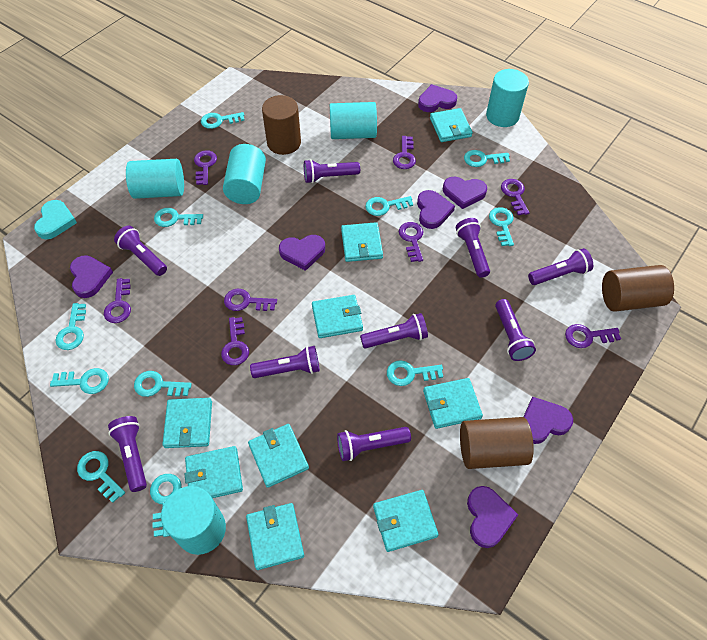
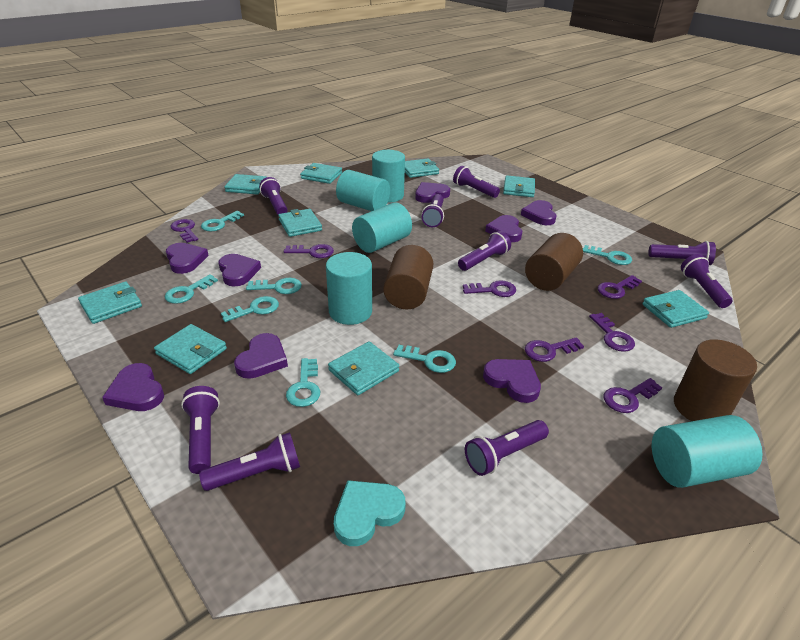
purple heart: [70,255,113,298] [279,235,325,271] [417,190,455,229] [418,84,457,112] [443,177,487,209] [467,486,518,548] [523,397,573,444] = 7 -> [102,363,164,411] [166,243,209,274] [218,254,261,286] [234,333,288,379] [415,182,450,203] [483,359,541,403] [485,215,522,242] [521,200,556,225] = 8
purple key: [104,278,131,323] [194,150,217,185] [221,317,249,365] [224,289,277,311] [393,136,416,169] [399,222,424,262] [501,179,530,215] [565,324,621,348] = 8 -> [171,219,198,243] [284,244,334,258] [463,280,516,297] [525,337,584,362] [589,313,635,352] [597,275,642,299] [604,378,662,413] = 7
turquoise key: [50,368,109,394] [55,303,86,350] [77,451,125,503] [134,371,192,397] [150,474,182,537] [154,208,203,227] [201,112,245,129] [365,196,413,216] [387,360,443,386] [464,150,510,167] [489,207,514,246] = 11 -> [165,274,218,304] [201,211,244,231] [221,296,279,322] [246,278,302,294] [286,358,320,407] [393,345,456,373] [583,245,632,265] = 7

